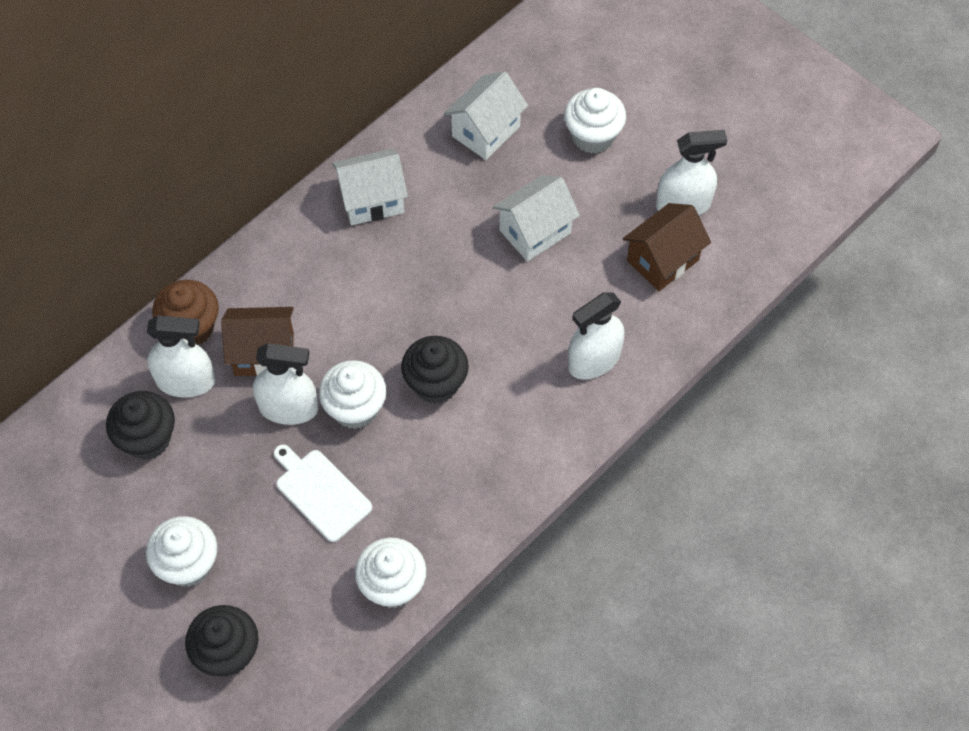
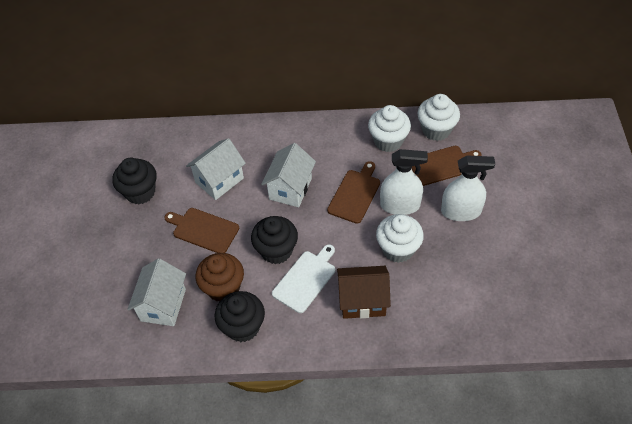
brown cutting board: none = 0 -> [164,208,239,253] [327,161,380,224] [412,146,482,186] = 3
brown house: [221,307,294,376] [623,203,711,291] = 2 -> [337,266,391,319] = 1
white cupcake: [146,516,217,587] [319,360,387,429] [355,538,427,608] [564,88,626,154] = 4 -> [368,105,411,152] [376,214,424,263] [417,94,460,141] = 3
white spray bottle: [147,316,215,397] [253,343,318,425] [568,293,625,379] [656,130,727,215] = 4 -> [380,149,428,215] [441,155,495,221] = 2

